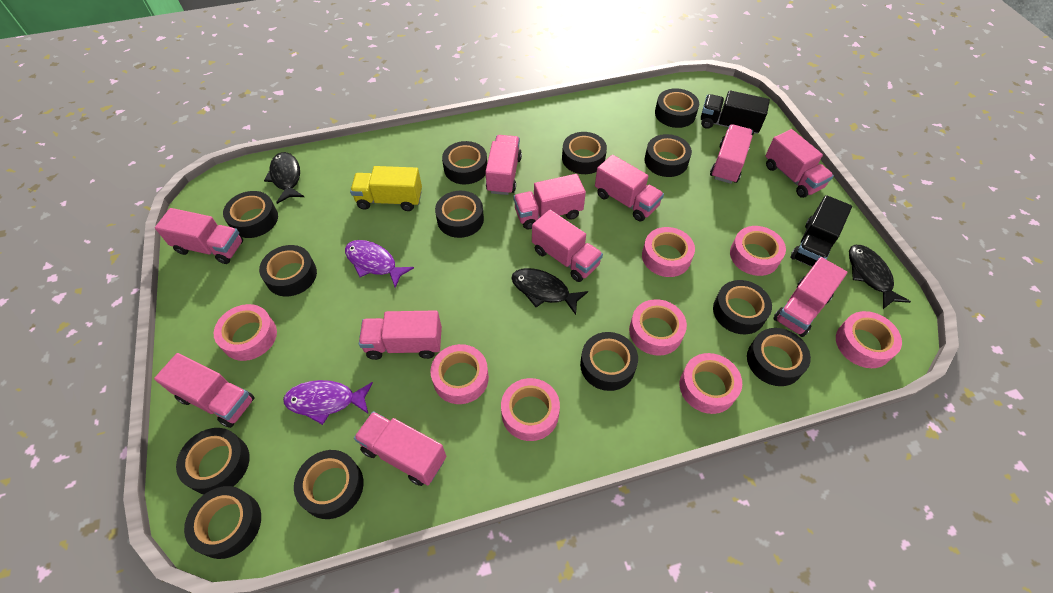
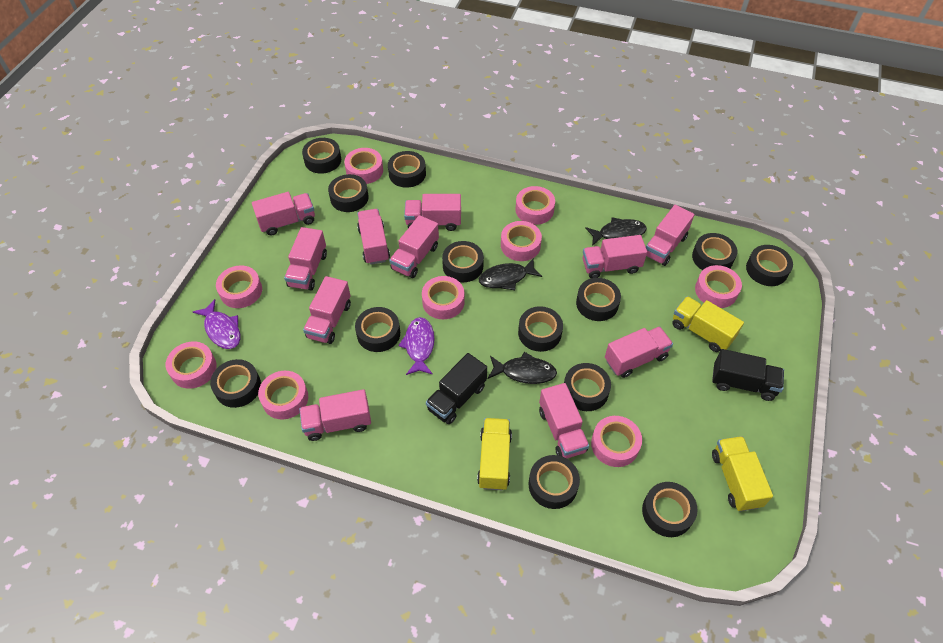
pink tape: [214,304,277,361] [430,344,489,404] [501,378,560,441] [629,299,687,356] [642,227,695,277] [680,353,742,414] [730,226,786,276] [836,311,902,368] = 8 -> [166,341,217,389] [216,265,262,308] [258,371,308,419] [344,148,383,184] [422,276,465,319] [501,221,542,261] [515,186,555,225] [591,416,642,467] [695,265,742,308] = 9
yellow truck: [350,166,422,211] = 1 -> [477,418,512,490] [672,296,744,352] [712,436,773,512] = 3

